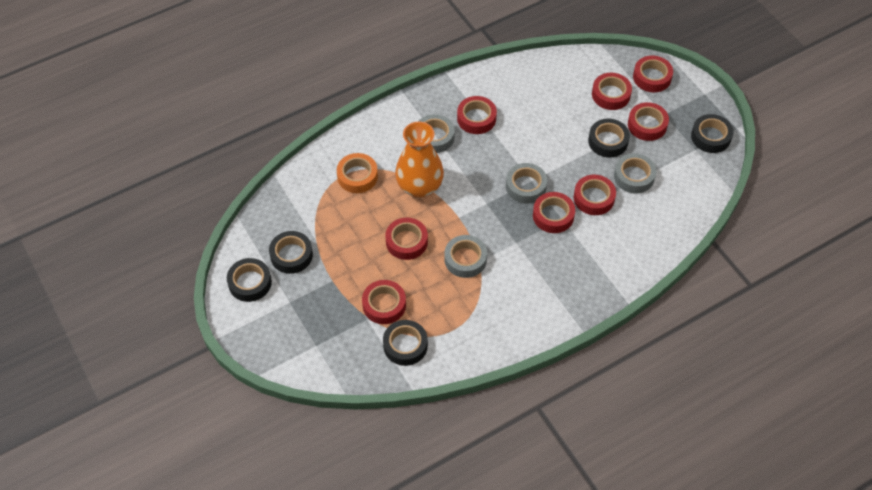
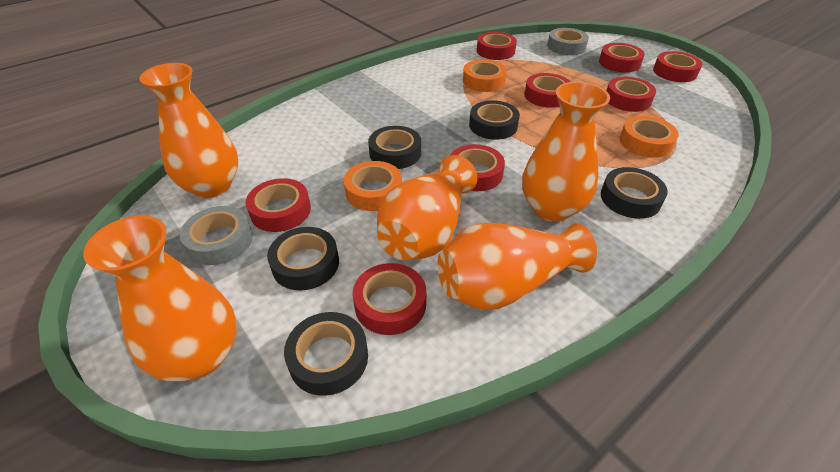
grey tape: [418,114,455,153] [445,235,487,278] [506,163,547,203] [614,153,656,193] = 4 -> [180,206,253,265] [547,28,589,55] = 2
orange tape: [337,153,378,193] = 1 -> [344,161,402,211] [463,59,507,92] [620,116,679,158] = 3
orange vase: [395,122,444,198] = 1 -> [83,216,237,381] [139,63,238,198] [377,155,477,260] [437,223,597,310] [522,82,610,222] = 5

